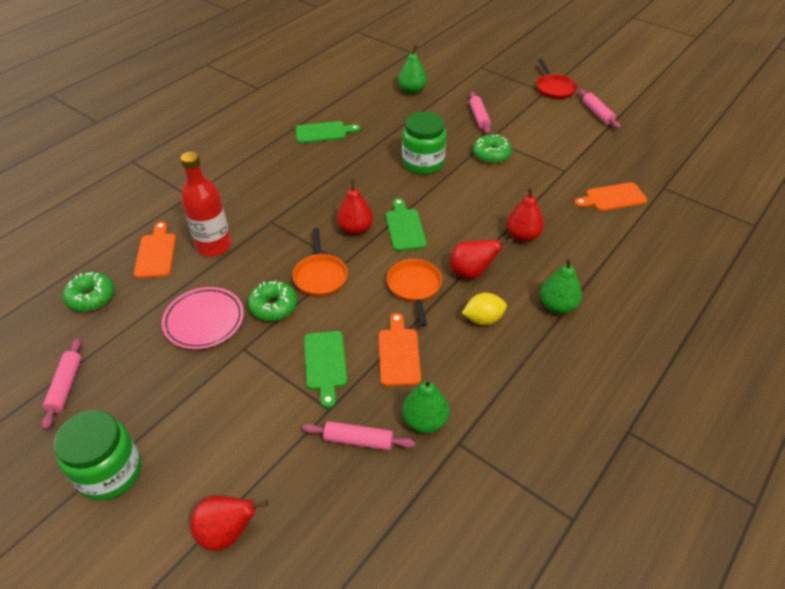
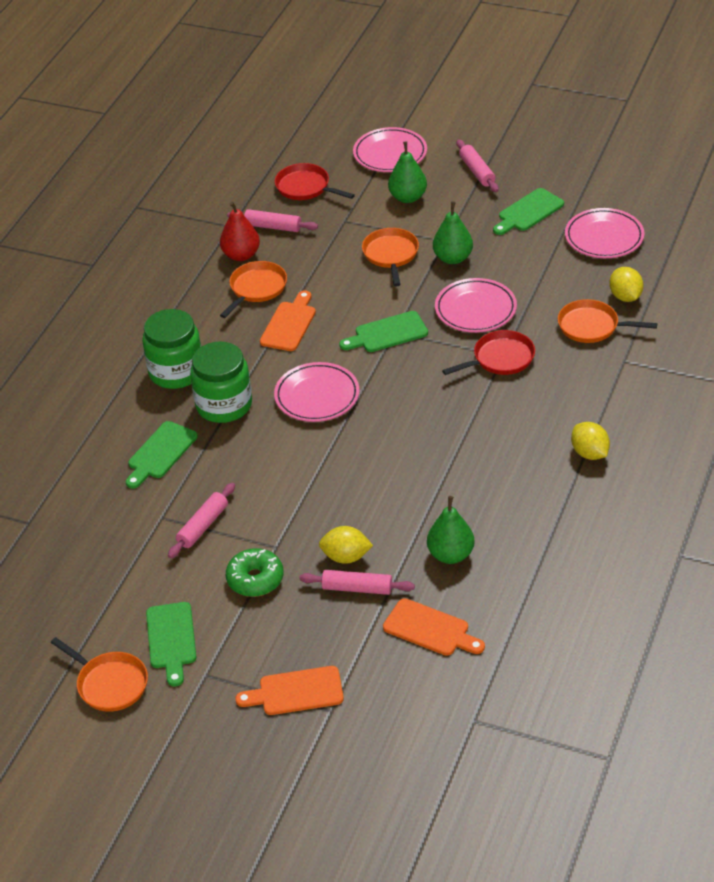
green cutting board: [295,121,360,144] [304,331,347,408] [386,198,427,251] = 3 -> [126,421,198,489] [146,602,196,686] [339,311,428,352] [493,188,564,235] = 4
green donut: [63,272,114,312] [248,281,297,321] [473,134,512,164] = 3 -> [226,548,284,597] = 1
orange pan: [293,228,348,297] [387,259,442,327] = 2 -> [51,637,148,712] [220,261,287,318] [362,228,419,286] [558,299,657,343] = 4
pink plate: [162,287,244,349] = 1 -> [274,362,359,422] [353,127,427,172] [435,278,517,333] [565,208,644,258] = 4
red bottle: [181,151,231,257] = 1 -> none = 0
red pan: [536,59,577,99] = 1 -> [275,163,355,200] [442,330,535,375] = 2
red pear: [190,495,268,551] [337,179,373,235] [450,239,513,279] [507,187,544,242] = 4 -> [220,202,260,261] = 1
yellow lemon: [462,293,507,325] = 1 -> [319,526,373,564] [571,422,610,460] [609,267,643,302] = 3

